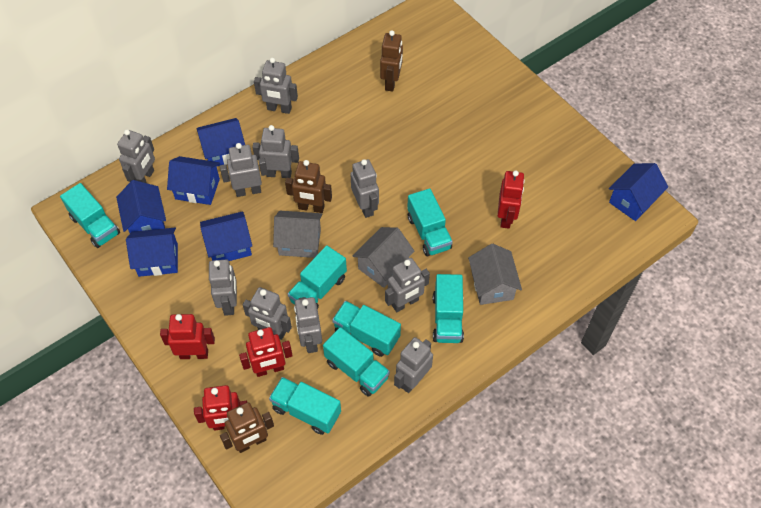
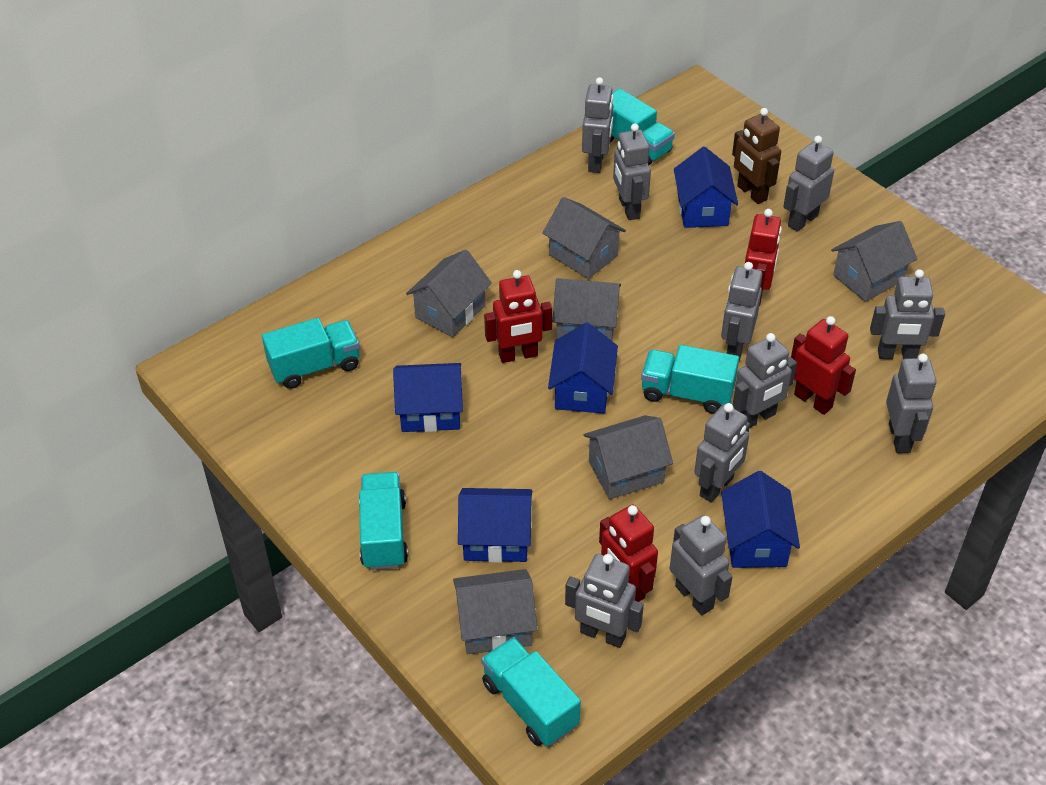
blue house: [116,180,166,233] [126,228,178,277] [167,156,220,205] [196,118,245,167] [200,211,252,261] [609,163,668,221] = 6 -> [393,363,463,432] [458,488,532,563] [548,323,618,413] [674,147,738,228] [721,471,800,568] = 5
brown robot: [220,402,274,453] [285,160,332,213] [380,30,403,92] = 3 -> [732,108,781,204] = 1
grey house: [273,211,323,258] [353,227,414,288] [468,244,522,305] = 3 -> [406,250,492,337] [453,569,538,654] [543,197,626,279] [552,278,621,341] [583,415,673,499] [831,221,917,302] = 6
turquoise truck: [60,183,120,248] [269,377,341,435] [288,245,347,309] [323,327,390,397] [332,301,401,357] [407,188,453,256] [433,274,464,343] = 7 -> [262,318,360,389] [359,472,408,570] [481,637,581,746] [610,89,675,165] [641,345,739,414] = 5

